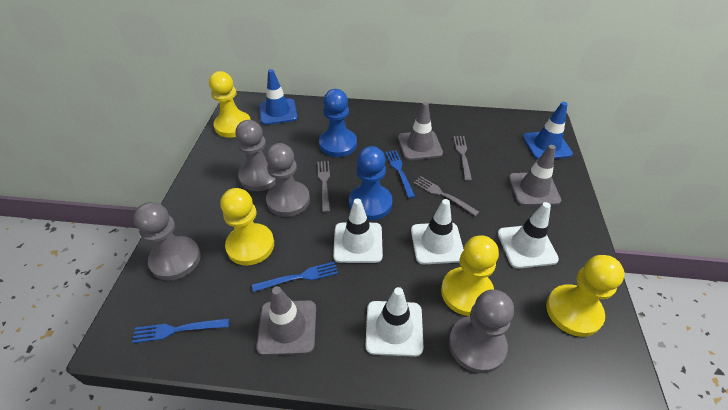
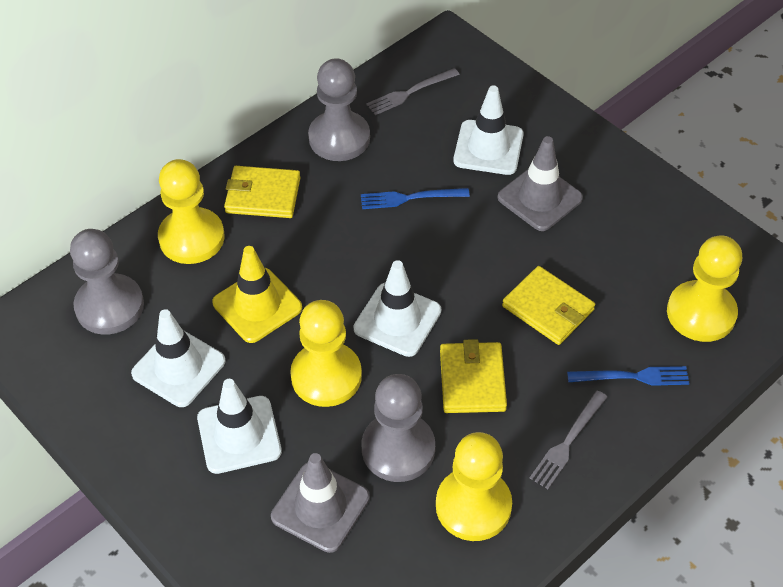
blue fork: [132,318,229,343] [252,262,338,292] [385,150,415,198] = 3 -> [361,188,470,209] [567,366,690,386] = 2
blue pawn: [319,89,357,157] [349,146,392,220] = 2 -> none = 0
blue traffic cone: [259,69,298,125] [523,102,573,160] = 2 -> none = 0
grey fork: [317,161,330,212] [413,176,479,216] [453,136,472,181] = 3 -> [366,68,460,115] [530,391,607,489] = 2
grey pawn: [133,202,201,281] [235,120,276,191] [266,143,310,217] [449,289,514,373] = 4 -> [70,229,144,335] [308,58,370,161] [362,374,435,482] = 3
grey traffic cone: [256,286,316,355] [398,102,443,160] [509,145,561,206] = 3 -> [271,453,370,553] [498,136,583,231] = 2
yellow traffic cone: none = 0 -> [212,246,302,343] = 1
yellow wallet: none = 0 -> [224,166,301,218] [440,339,507,413] [502,266,595,345] = 3

